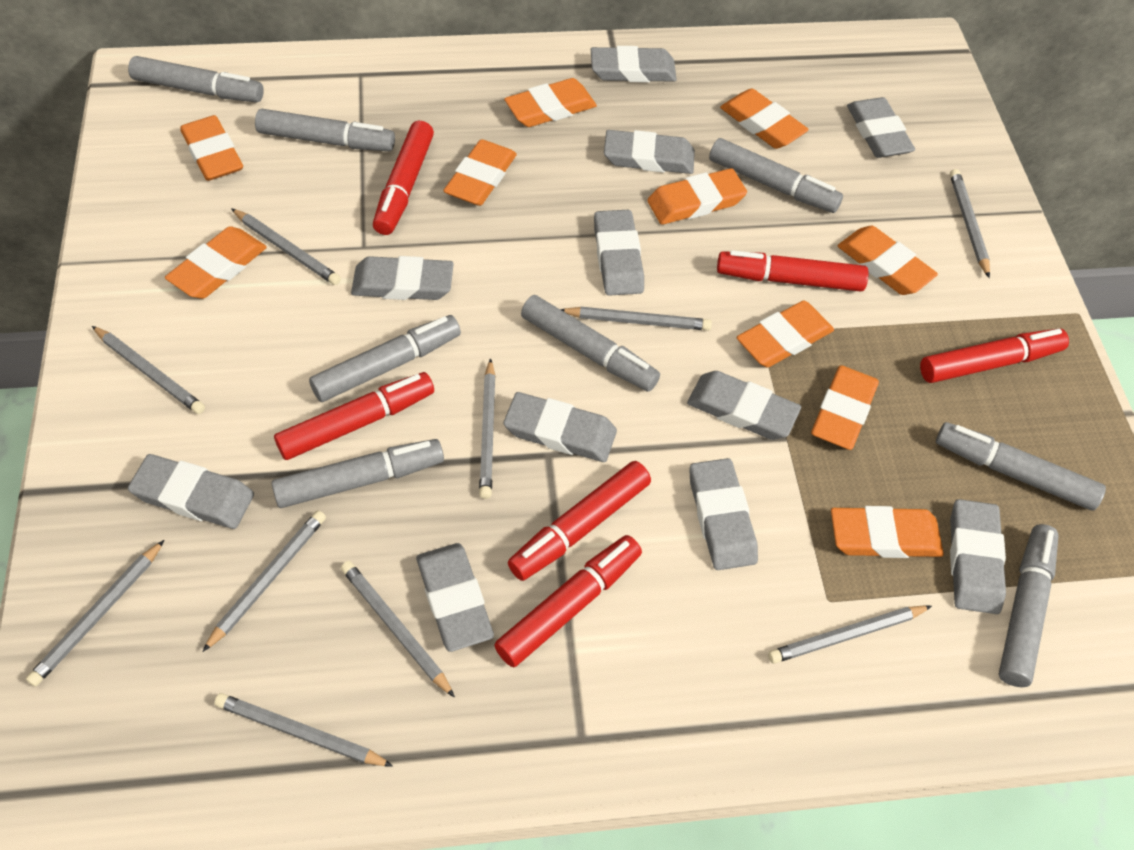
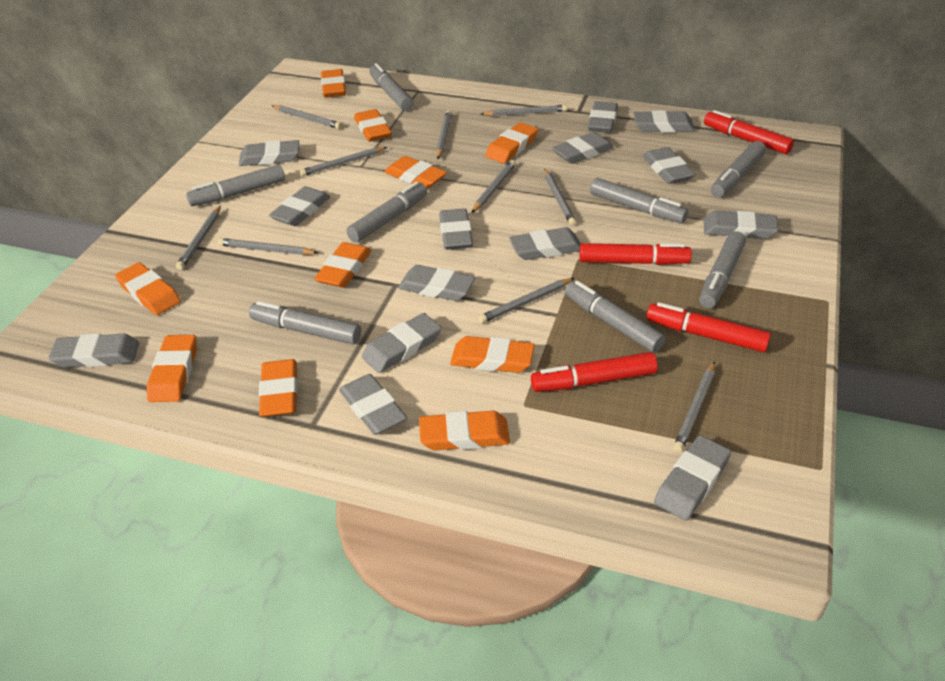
grey eraser: [128,454,254,529] [351,256,454,300] [416,543,494,652] [504,392,617,462] [591,46,677,83] [594,210,644,296] [604,130,695,174] [687,371,801,440] [689,458,758,570] [847,97,915,158] [950,499,1006,614] = 11 -> [48,333,139,368] [239,140,299,166] [269,186,330,226] [339,374,407,435] [362,313,441,373] [398,265,476,301] [439,209,473,250] [509,227,581,260] [552,132,614,164] [588,101,618,133] [634,110,695,133] [643,147,695,184] [654,435,731,521] [704,211,778,239] = 14
red marker: [274,372,434,460] [373,121,434,235] [494,535,642,667] [508,461,651,581] [717,250,869,292] [920,328,1069,383] = 6 -> [531,352,658,392] [579,243,692,265] [646,302,771,352] [704,110,794,154] = 4

